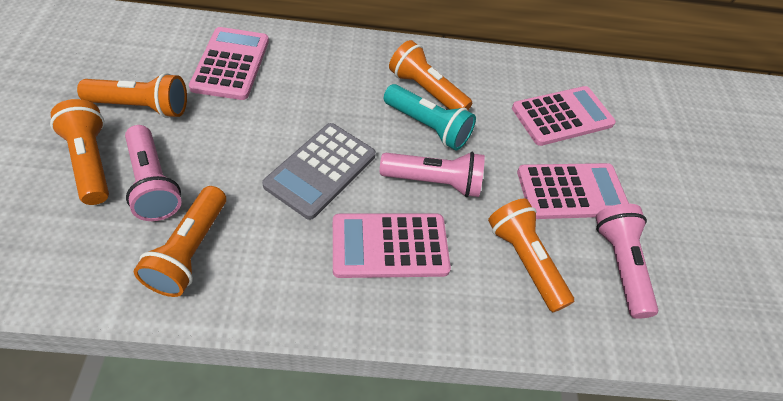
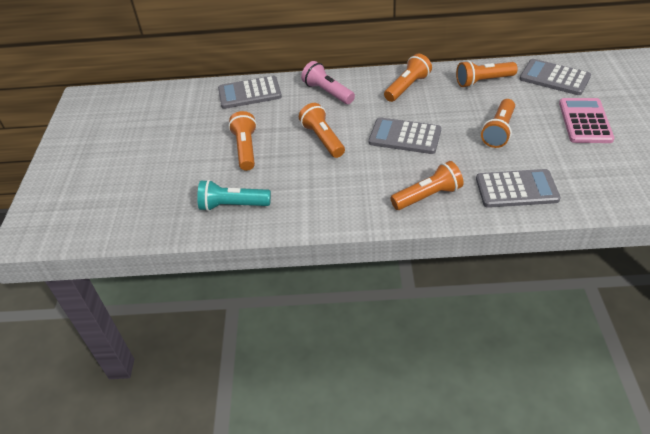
grey calculator: [262,123,376,220] = 1 -> [218,76,282,109] [369,117,441,154] [476,169,561,208] [520,59,591,95] = 4
orange flashlight: [50,99,109,205] [77,73,187,118] [134,186,226,297] [389,40,472,110] [488,198,574,312] = 5 -> [228,111,257,171] [299,103,345,158] [384,54,432,102] [390,161,464,210] [456,61,518,88] [481,99,515,148] = 6
pink calculator: [189,27,269,100] [333,213,451,278] [512,86,616,146] [517,163,629,219] = 4 -> [559,98,614,143] = 1
pink flashlight: [125,125,182,221] [380,152,485,197] [596,203,658,319] = 3 -> [301,61,355,104] = 1

